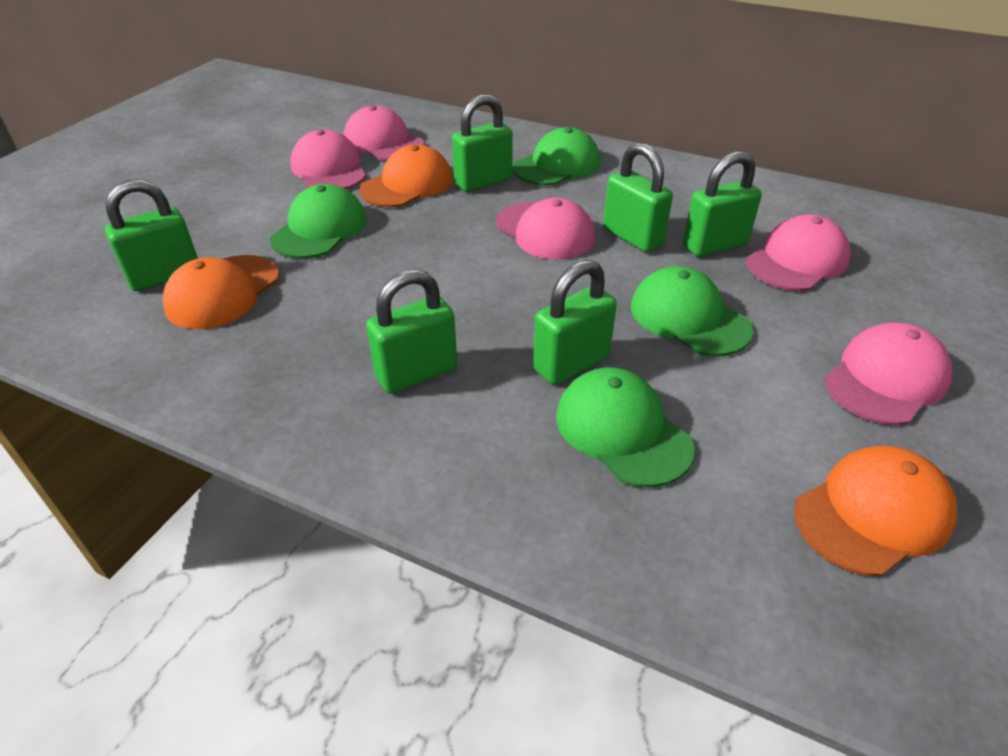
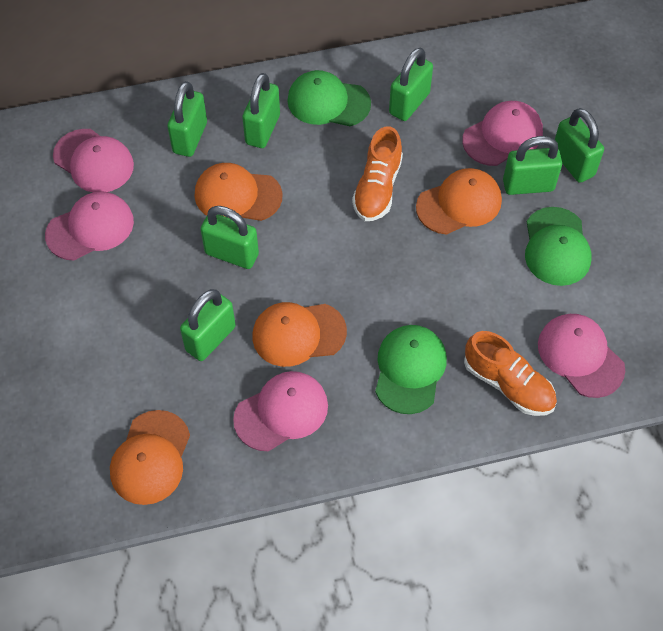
green cap: [270,184,367,259] [513,127,601,185] [556,367,695,487] [631,266,753,356] = 4 -> [287,70,371,126] [375,325,447,414] [525,207,591,286] = 3
green padlock: [105,179,198,291] [366,269,457,394] [452,94,513,192] [533,260,617,385] [603,143,673,252] [683,152,762,257] = 6 -> [167,81,207,157] [180,289,236,361] [200,206,259,269] [242,73,280,148] [389,48,433,121] [503,136,562,195] [555,108,604,183] = 7
orange cap: [162,255,279,329] [359,145,453,207] [794,446,957,577] = 3 -> [110,410,190,505] [195,163,282,221] [252,302,347,367] [416,168,502,235] = 4
orange shoe: none = 0 -> [352,126,403,221] [464,331,557,416] = 2

